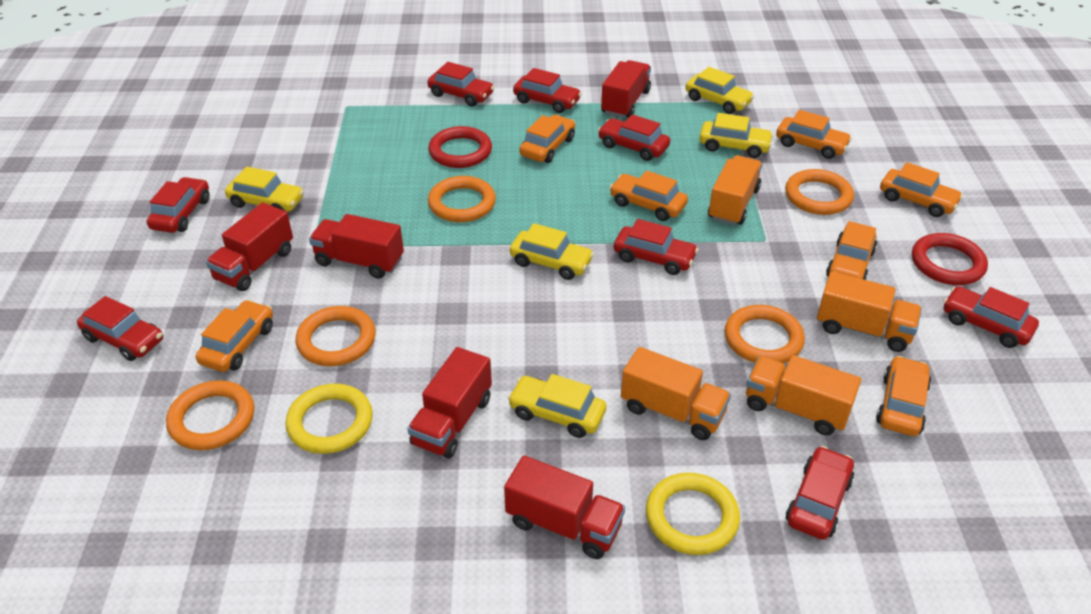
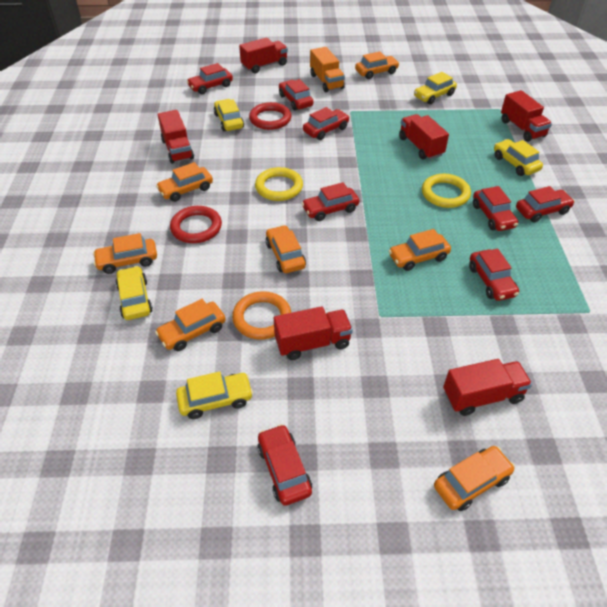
orange ring: [166,380,254,450] [295,306,376,366] [428,176,496,222] [725,305,805,363] [785,169,854,215] = 5 -> [232,291,291,339] = 1
orange truck: [621,347,731,440] [708,155,762,225] [746,355,861,435] [817,271,922,352] = 4 -> [310,47,345,92] = 1
red truck: [206,202,293,291] [309,214,404,279] [407,347,492,458] [504,456,625,559] [601,60,651,118] = 5 -> [158,110,194,164] [239,38,288,74] [274,306,353,360] [399,114,449,160] [443,359,532,416] [501,90,552,142] = 6

